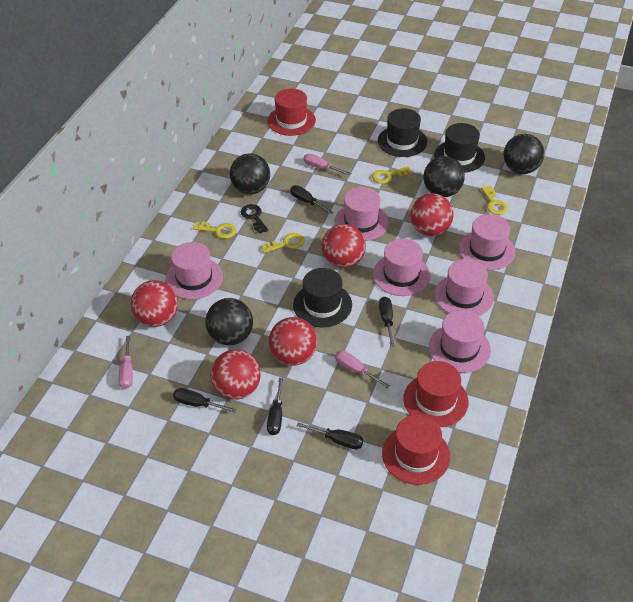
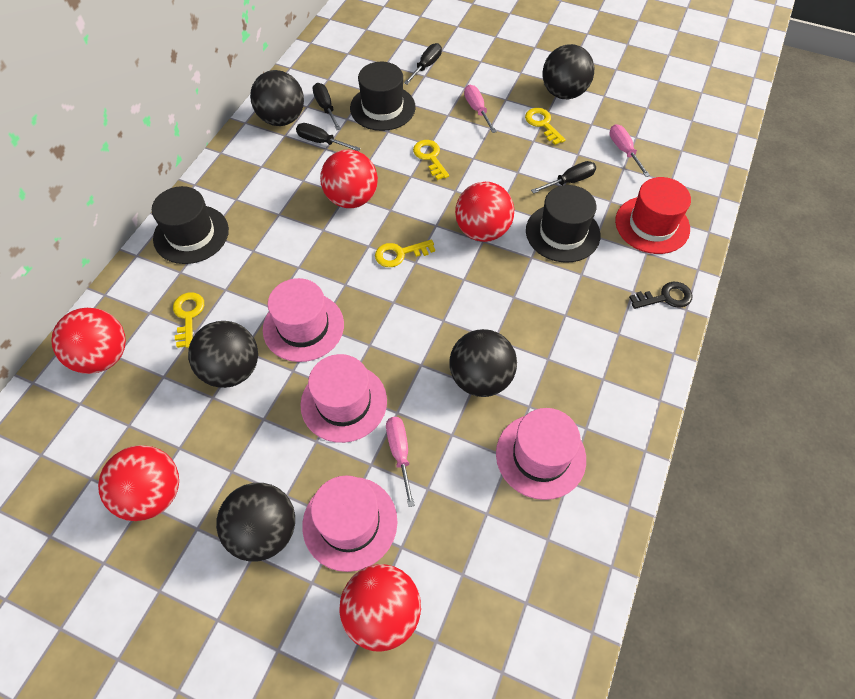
black ball: [205,298,253,345] [230,153,270,194] [423,156,465,197] [503,134,544,174] = 4 -> [188,321,258,388] [216,483,295,562] [250,70,304,126] [450,329,517,397] [542,44,594,99] = 5
black screwdriver: [173,388,237,413] [267,378,284,435] [290,185,333,214] [296,422,363,449] [379,297,395,347] = 5 -> [296,123,361,151] [312,83,341,130] [404,43,442,85] [531,161,596,194] = 4
pink hat: [165,242,223,300] [334,187,389,241] [373,239,430,296] [429,310,491,373] [435,259,494,316] [459,214,516,270] = 6 -> [263,278,344,362] [301,354,387,443] [302,475,398,572] [496,408,586,500] = 4
red hat: [268,89,316,136] [382,415,450,485] [403,361,469,427] = 3 -> [615,177,691,254] = 1

